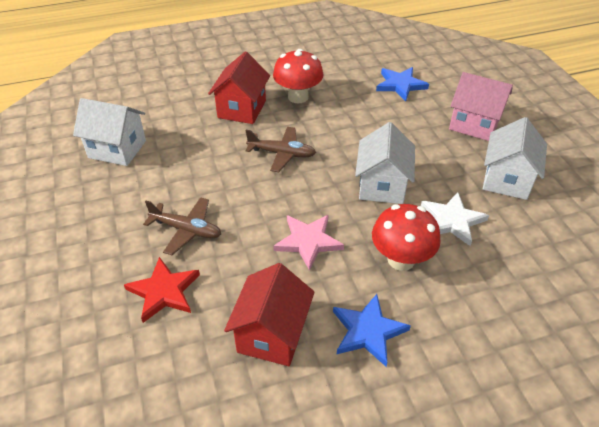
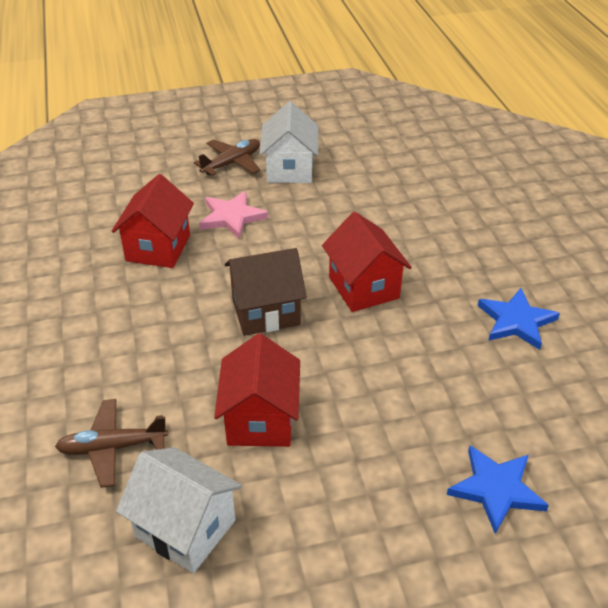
brown house: none = 0 -> [224,248,307,336] = 1
pink house: [449,72,513,141] = 1 -> none = 0
red house: [208,52,270,124] [224,263,315,366] = 2 -> [111,174,194,268] [214,333,300,447] [322,212,412,312] = 3
red mushroom: [273,49,323,103] [372,204,441,271] = 2 -> none = 0
red star: [124,257,200,323] = 1 -> none = 0
white house: [73,98,146,166] [355,122,415,204] [483,117,547,200] = 3 -> [116,447,242,573] [260,101,318,183] = 2
white star: [421,192,489,246] = 1 -> none = 0

